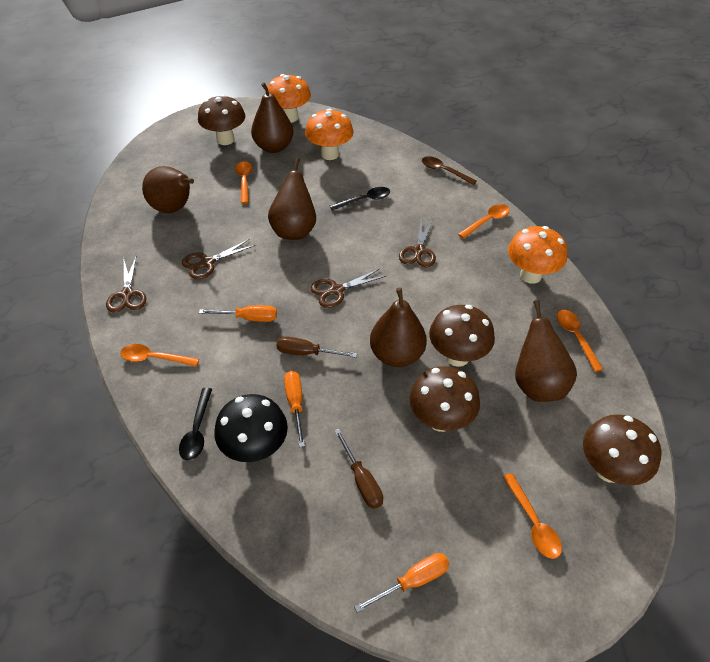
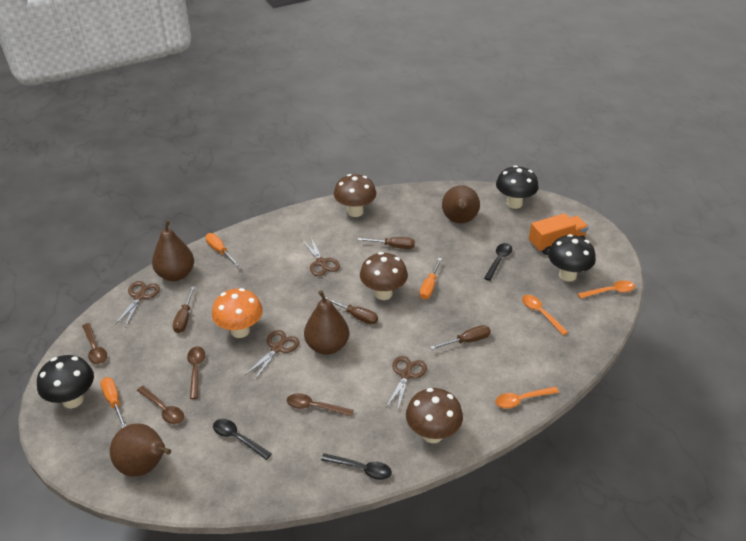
black mushroom: [214,394,288,462] = 1 -> [37,355,94,408] [496,165,539,209] [548,234,596,282] = 3
black spoon: [179,388,212,460] [330,187,390,211] = 2 -> [213,419,272,460] [321,453,392,480] [484,243,512,281] = 3
brown mushroom: [198,95,245,145] [409,366,480,432] [429,305,495,367] [583,414,661,485] = 4 -> [334,174,376,217] [360,252,408,300] [406,388,463,443] = 3
brown pear: [142,166,194,213] [251,82,293,153] [268,158,316,240] [370,288,427,367] [515,300,577,402] = 5 -> [110,423,171,477] [152,219,194,281] [304,290,349,355] [442,185,480,223] = 4
brown screwdriver: [276,336,357,358] [334,429,383,509] = 2 -> [173,286,195,333] [325,297,378,324] [358,237,415,249] [430,325,491,350] = 4
brown spoon: [422,156,477,185] = 1 -> [82,323,107,364] [137,386,184,424] [187,346,205,399] [287,393,354,417] = 4
orange mushroom: [267,74,311,123] [305,108,354,160] [508,226,567,284] = 3 -> [212,288,263,338] = 1
orange spoon: [120,344,199,367] [235,161,252,204] [458,204,510,239] [503,473,562,559] [557,310,603,372] = 5 -> [495,387,559,409] [522,295,568,335] [578,280,635,299] = 3
orange truck: none = 0 -> [529,213,589,255] = 1

